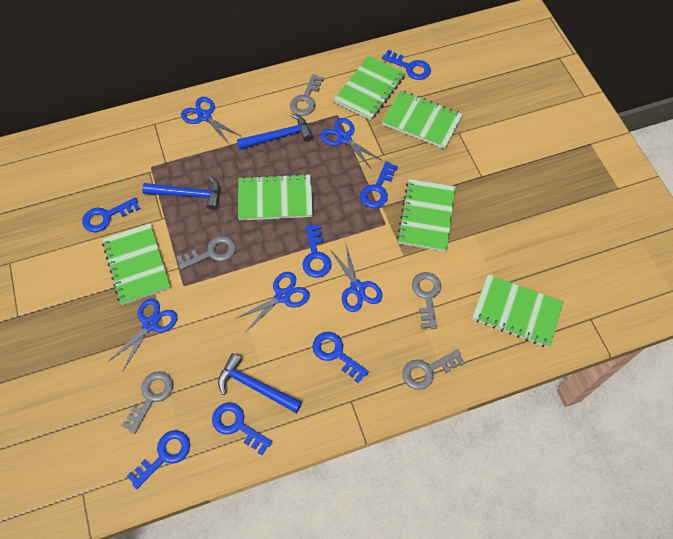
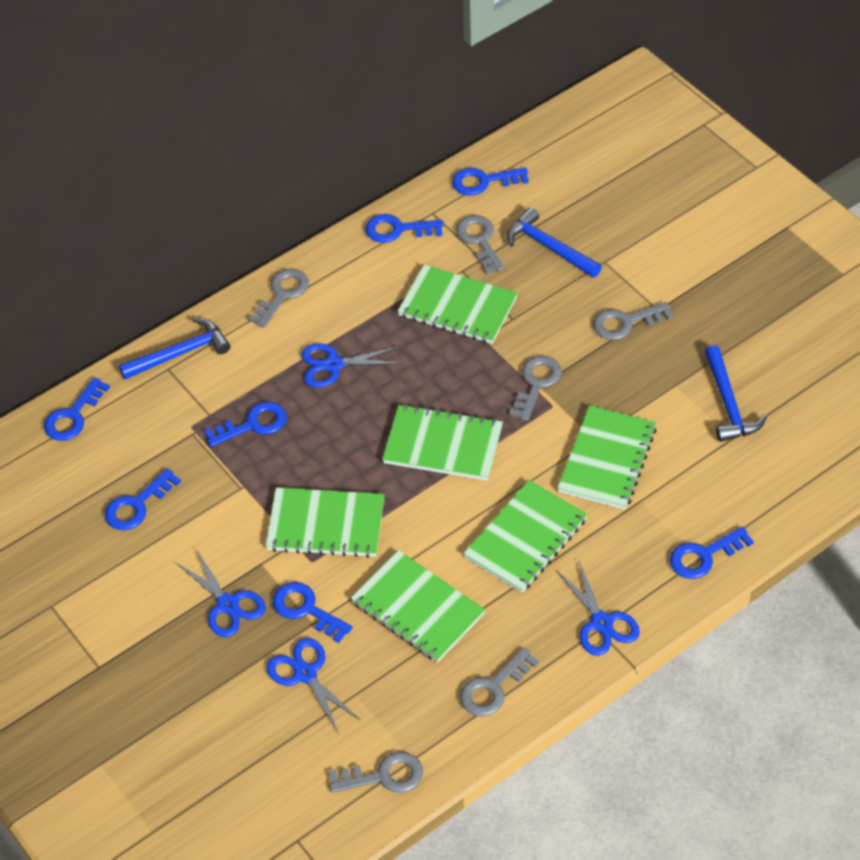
blue scissors: [108,298,177,372] [181,97,241,145] [235,272,310,331] [321,118,383,168] [330,245,383,312] = 5 -> [175,549,266,637] [266,638,360,734] [301,343,404,388] [556,559,640,656] = 4
grey key: [121,371,173,434] [177,236,236,270] [290,74,324,116] [402,350,465,390] [412,272,441,329] = 5 -> [248,269,309,328] [329,752,423,793] [456,215,505,274] [460,648,539,716] [509,356,562,421] [593,302,674,340] = 6

